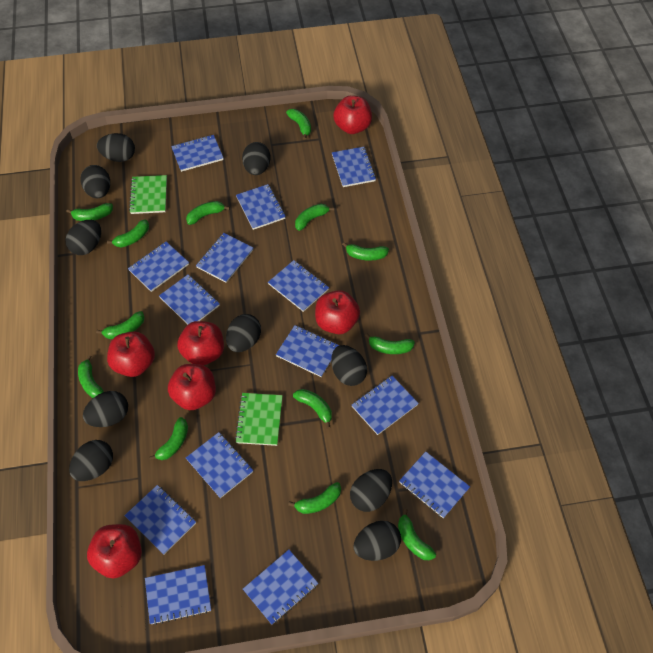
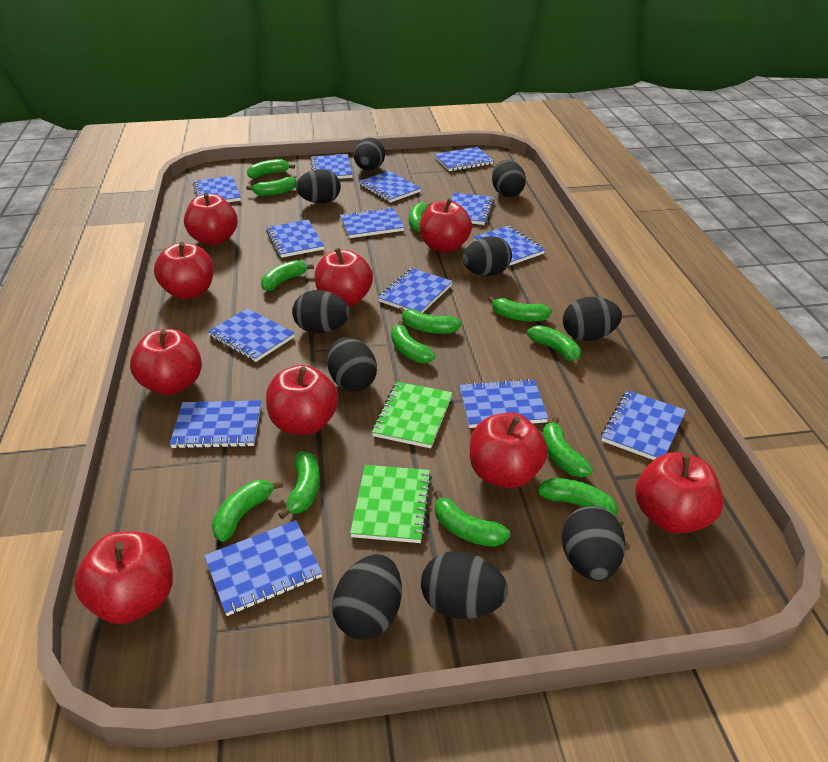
red apple: [87,524,142,579] [107,331,155,377] [168,364,216,410] [177,321,224,365] [315,290,360,334] [333,96,372,134] = 6 -> [74,531,173,624] [130,329,202,395] [154,242,214,299] [184,193,238,245] [266,365,339,435] [315,248,373,307] [420,198,472,253] [470,412,548,489] [635,452,724,534] = 9

